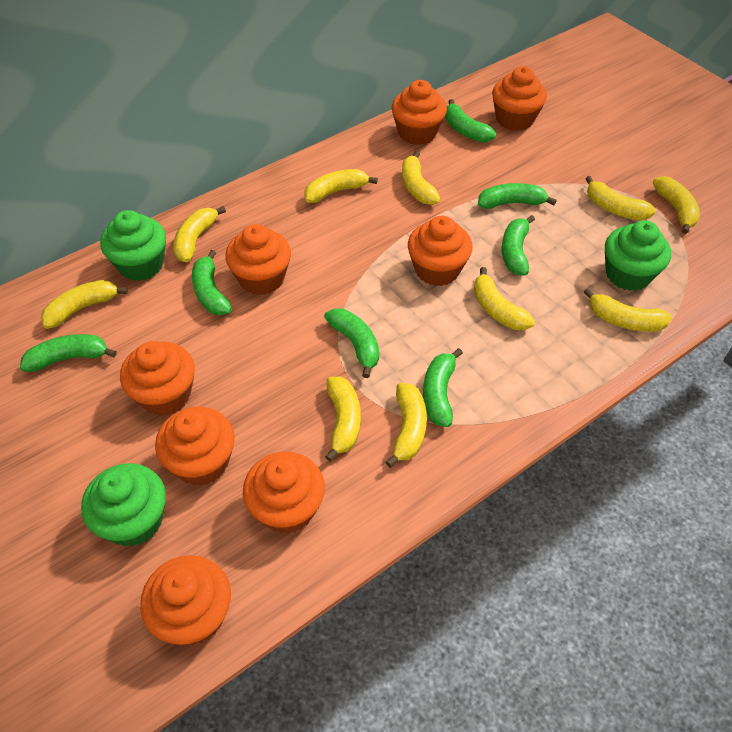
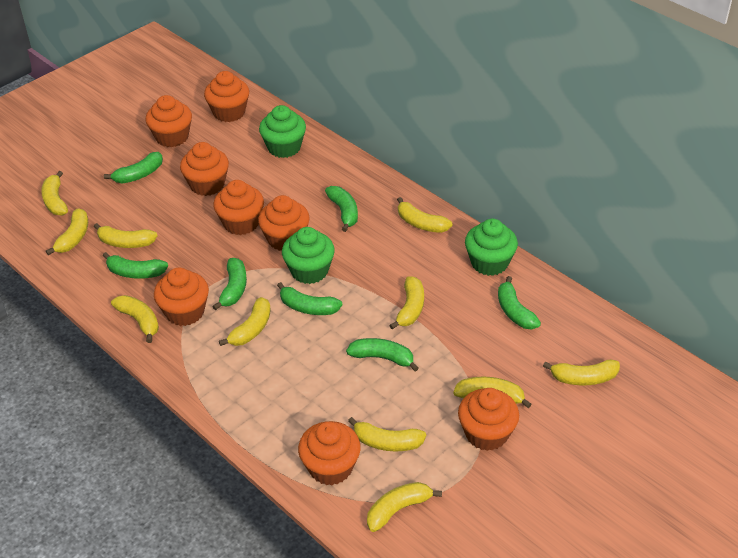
yellow banana: [41,280,128,329] [173,206,226,263] [304,169,378,203] [325,377,361,462] [386,383,427,468] [402,151,441,205] [474,267,535,330] [584,288,672,332] [585,176,656,220] [653,176,700,234] = 10 -> [41,171,68,215] [46,208,88,255] [94,223,158,248] [111,295,159,343] [219,297,271,346] [348,417,426,451] [367,482,442,532] [389,276,424,329] [397,197,453,233] [453,377,532,408] [543,359,620,385] = 11

